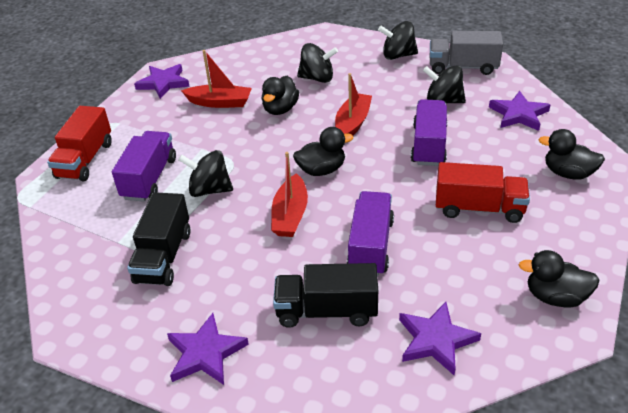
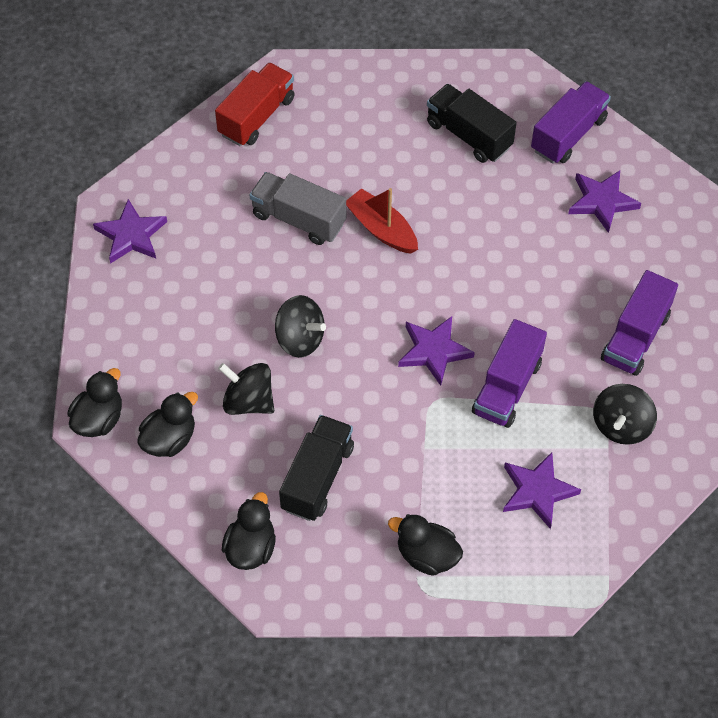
black spinning top: [178,150,233,197] [297,43,338,83] [378,21,418,60] [423,65,466,103] = 4 -> [218,363,274,415] [275,295,326,358] [593,384,657,445] = 3
red boat: [181,50,252,108] [271,152,308,237] [335,73,372,135] = 3 -> [346,188,418,254] = 1
red truck: [47,106,112,182] [436,162,530,223] = 2 -> [215,62,295,146] = 1

